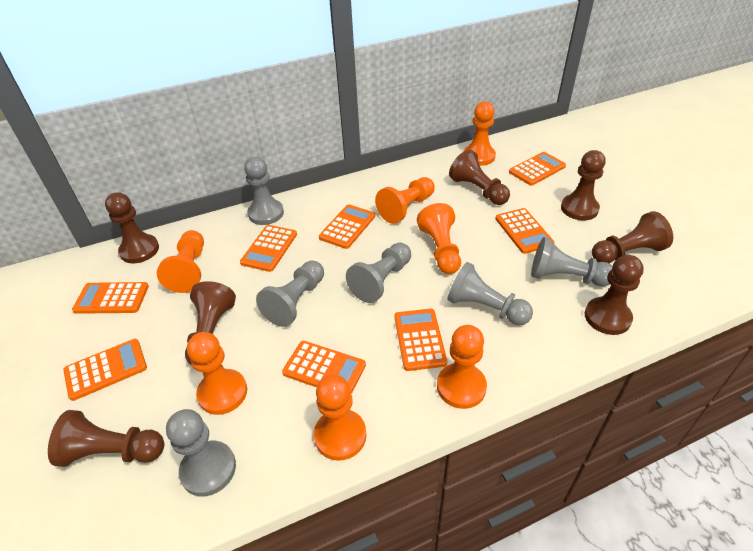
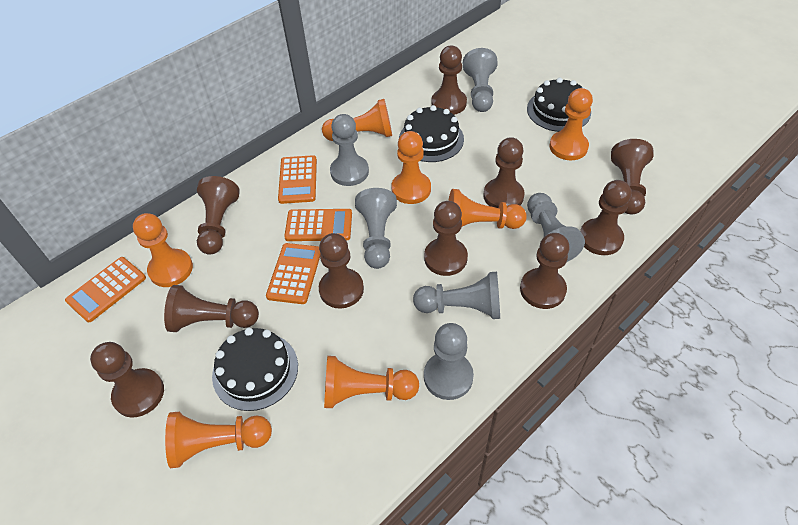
black cake: none = 0 -> [212,328,298,411] [399,105,464,162] [527,78,591,132] = 3
brown pawn: [48,410,164,467] [105,192,159,263] [185,281,236,365] [449,150,510,205] [561,150,606,220] [585,255,643,335] [592,211,673,263] = 7 -> [90,342,164,417] [164,285,259,332] [197,176,240,255] [319,233,364,309] [424,201,468,276] [431,46,467,115] [483,137,525,208] [520,233,570,309] [580,180,631,255] [611,139,654,214] = 10
orange calculator: [63,339,147,401] [72,282,149,314] [240,225,297,272] [282,341,366,394] [319,204,375,249] [394,309,447,371] [495,208,555,254] [509,152,566,186] = 8 -> [65,257,146,322] [266,243,321,304] [278,155,317,204] [284,209,352,241] = 4

